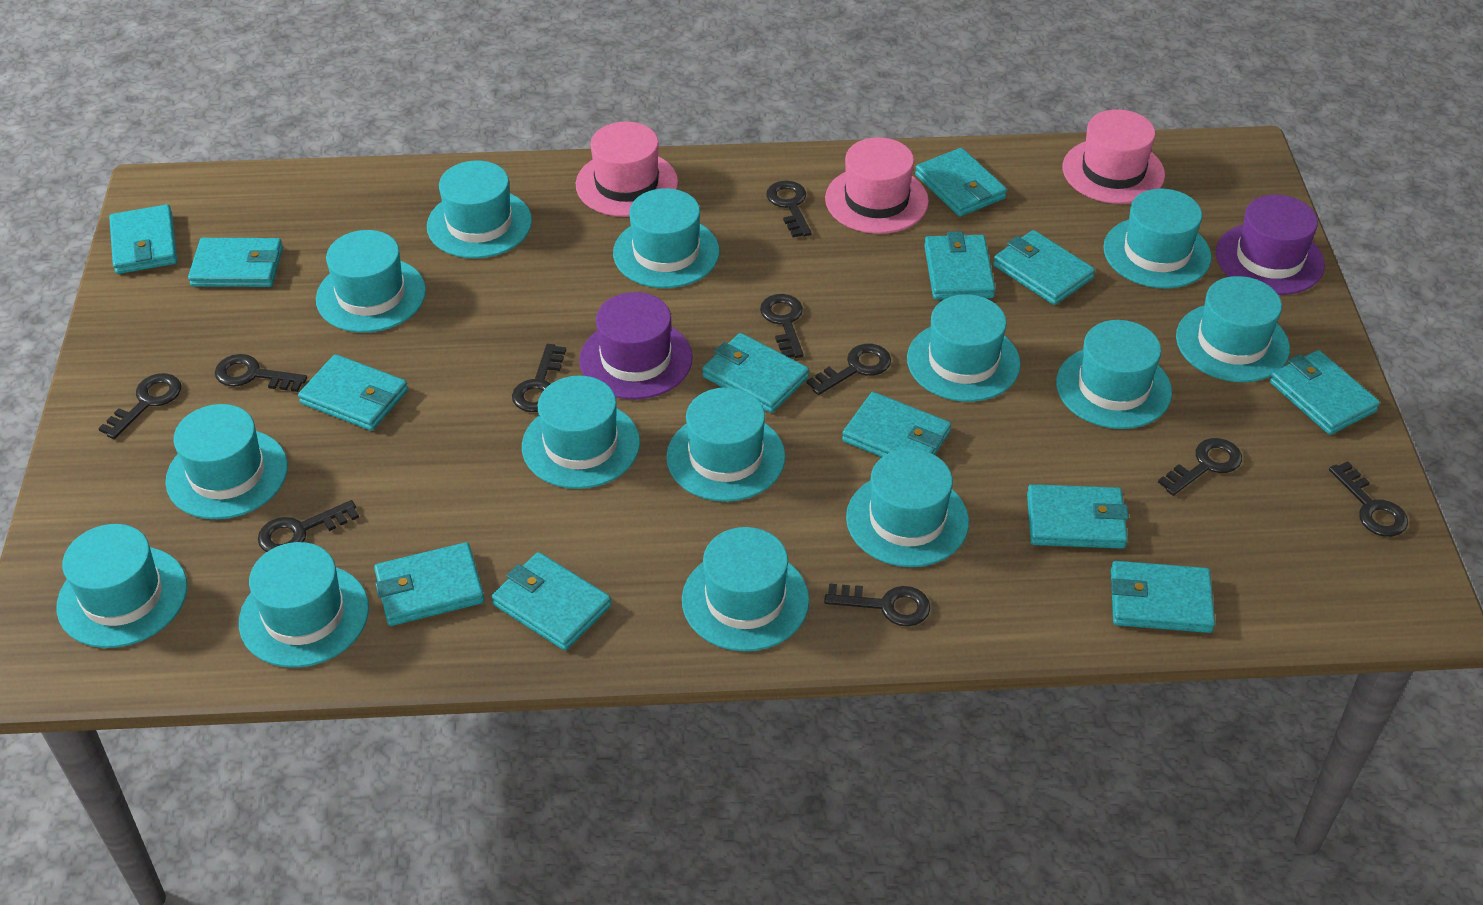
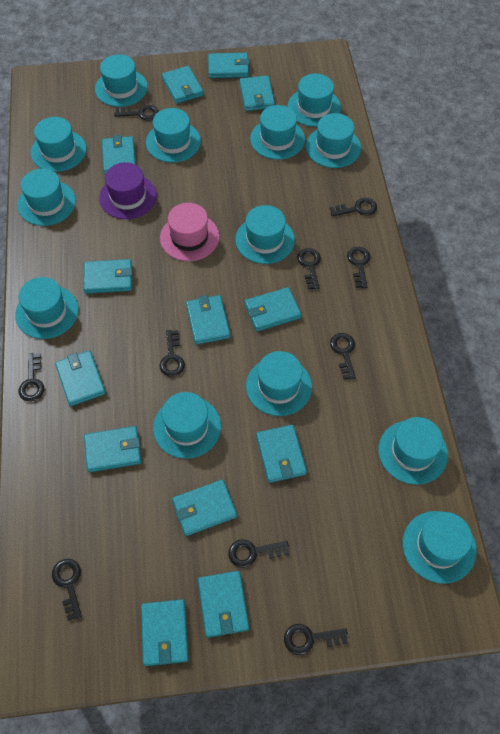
pink hat: [576,122,678,217] [825,137,929,234] [1063,109,1165,204] = 3 -> [160,203,219,261] = 1
purple hat: [579,292,693,399] [1216,195,1325,295] = 2 -> [99,162,157,219] = 1
turquoise hat: [56,524,187,648] [165,404,288,519] [239,542,369,668] [316,230,426,333] [427,160,532,258] [522,375,640,489] [613,188,720,288] [666,387,785,502] [682,527,809,651] [846,449,969,567] [907,294,1021,402] [1056,320,1172,429] [1103,189,1211,288] [1176,276,1290,382] = 14 -> [15,277,79,339] [17,169,76,226] [31,117,87,172] [95,55,148,107] [146,108,201,163] [153,392,221,459] [235,205,295,264] [246,351,312,416] [250,105,305,160] [287,74,341,127] [306,113,361,168] [378,417,448,485] [403,511,477,584] = 13

